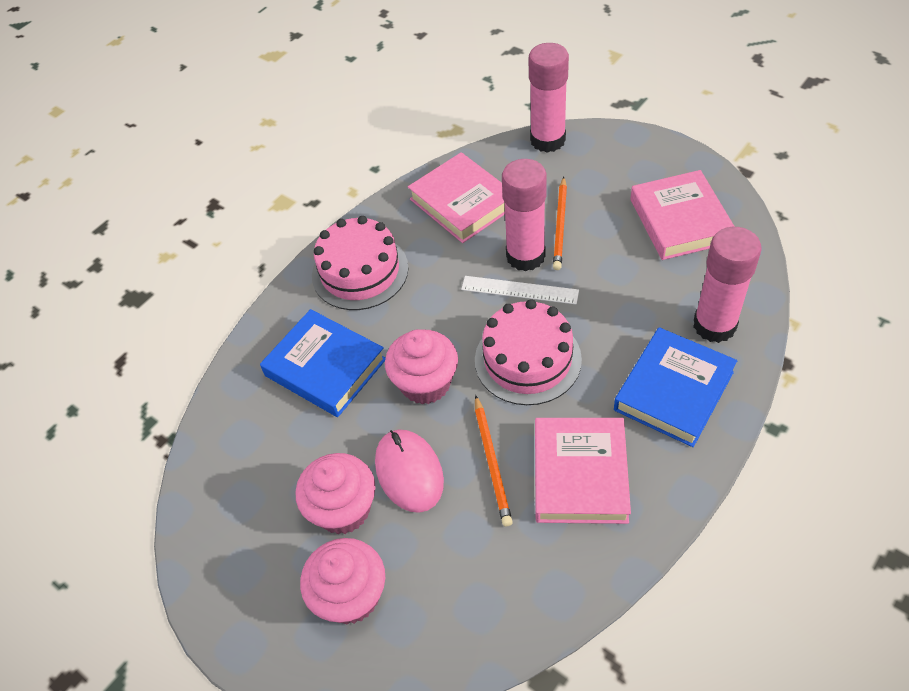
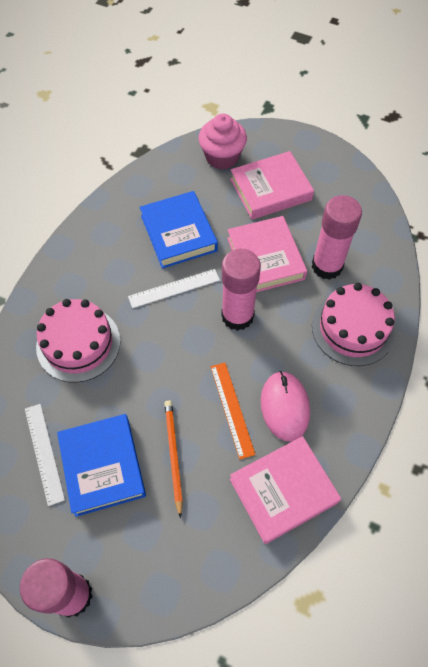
orange pencil: [475,395,513,527] [553,177,567,270] = 2 -> [164,400,183,518] = 1
orange ruler: none = 0 -> [210,363,255,459] = 1
pink cupcake: [296,453,375,534] [300,538,385,624] [385,329,458,405] = 3 -> [199,114,247,170] = 1
white ruler: [461,276,579,305] = 1 -> [25,404,65,506] [128,269,220,308] = 2

